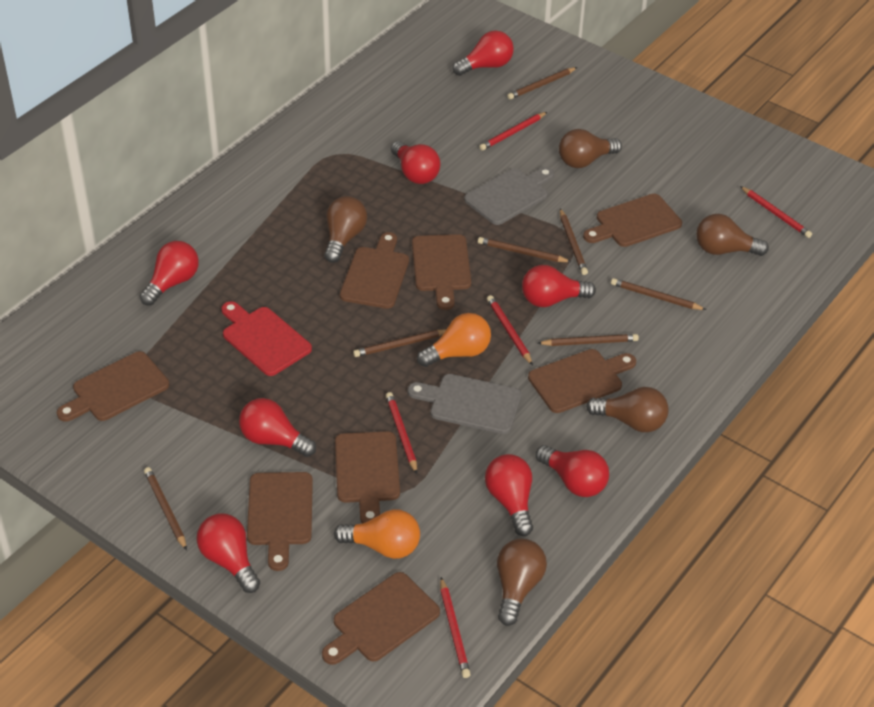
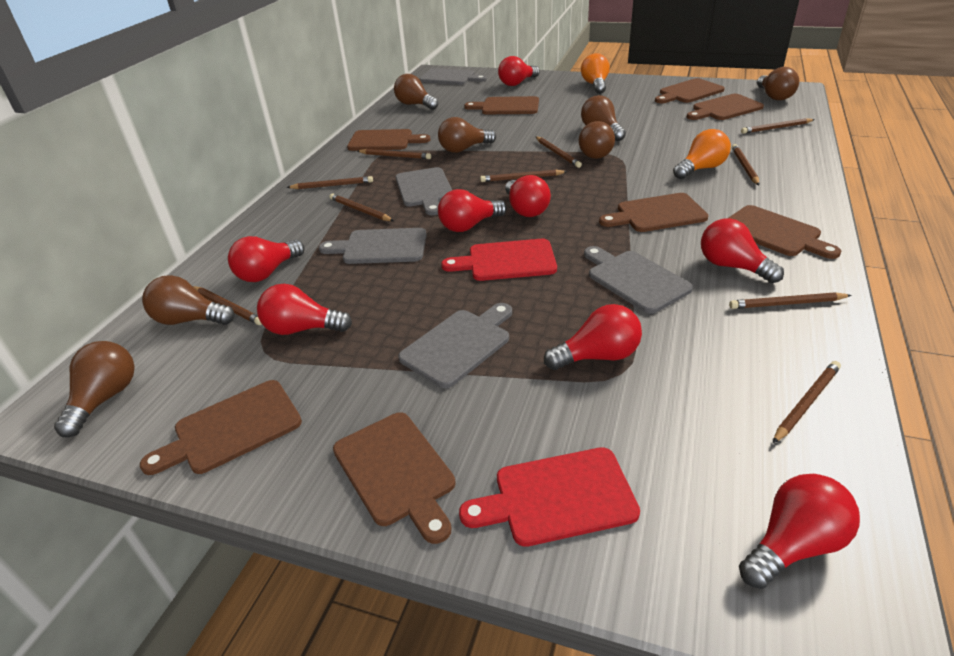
brown light bulb: [324,196,367,263] [497,539,547,626] [559,129,622,168] [586,387,669,432] [696,214,769,256] = 5 -> [54,341,135,438] [142,275,234,325] [394,74,438,110] [438,117,496,153] [579,121,615,159] [581,95,626,141] [757,67,799,100] = 7
brown pencil: [144,467,187,550] [353,330,446,357] [478,237,571,262] [507,67,577,100] [538,334,639,346] [560,209,588,275] [611,278,706,310] = 7 -> [192,286,262,325] [287,176,373,189] [329,193,394,221] [358,149,431,159] [480,170,568,182] [536,137,582,168] [729,292,852,309] [732,144,759,185] [741,118,815,134] [773,361,841,443] = 10
grey cutting board: [408,374,522,434] [464,167,554,225] = 2 -> [319,228,427,264] [396,167,452,216] [398,303,512,388] [419,68,487,85] [584,246,693,314] = 5
red cutting board: [221,301,312,376] = 1 -> [441,239,557,281] [459,447,640,547] = 2
red pencil: [386,392,417,474] [440,577,471,678] [479,112,547,151] [487,295,533,365] [740,186,812,238] = 5 -> none = 0

